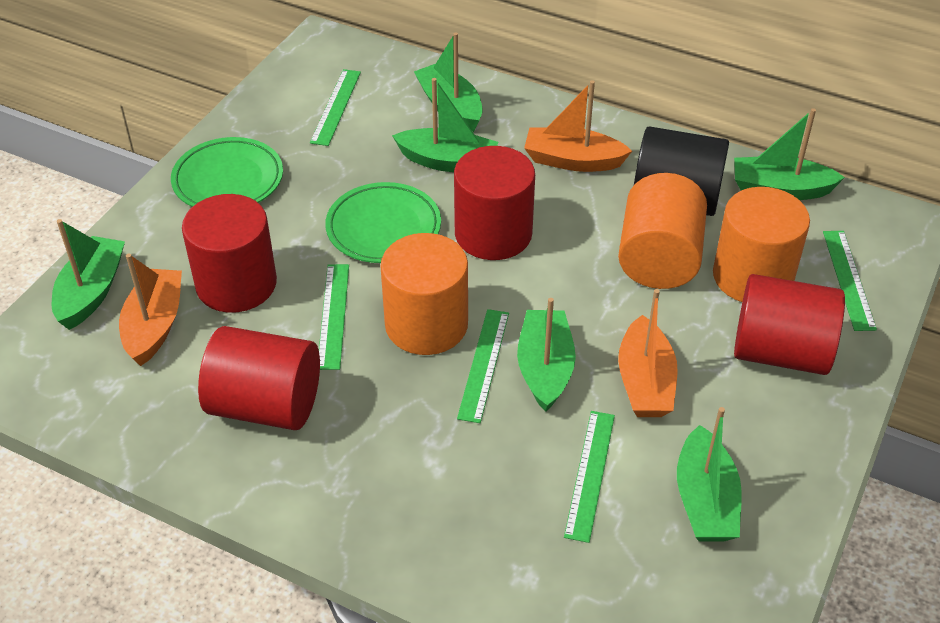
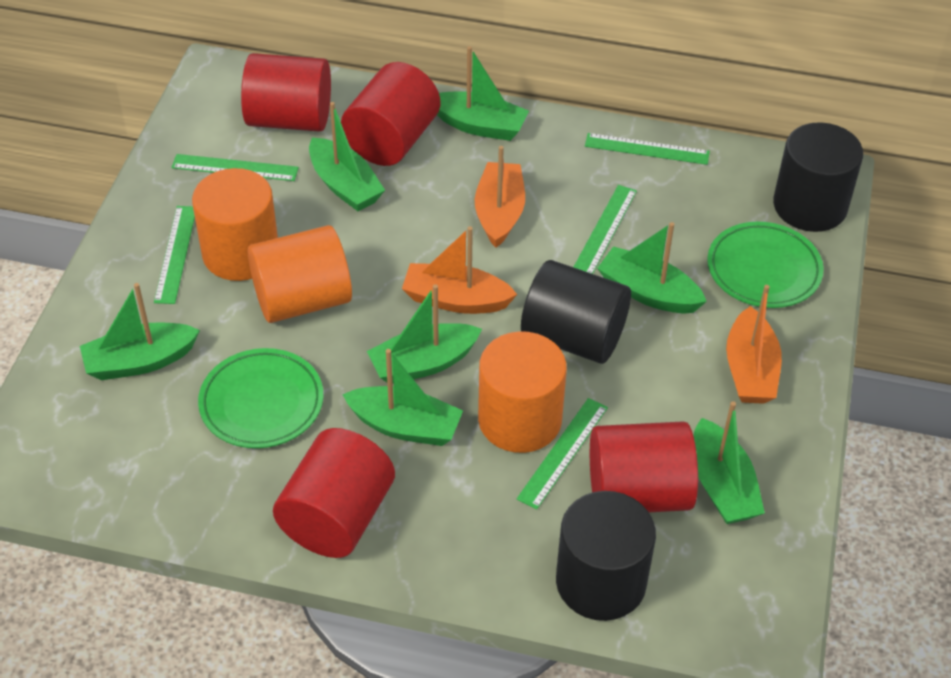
black cylinder: [634,126,729,216] = 1 -> [521,260,631,364] [556,491,656,621] [773,122,863,232] = 3
green boat: [52,219,125,330] [392,78,498,172] [414,32,483,132] [517,298,576,412] [677,407,742,541] [734,108,845,200] = 6 -> [80,283,200,380] [309,102,385,211] [342,349,463,446] [367,284,482,383] [437,46,529,141] [597,222,707,314] [693,401,765,524] = 7

